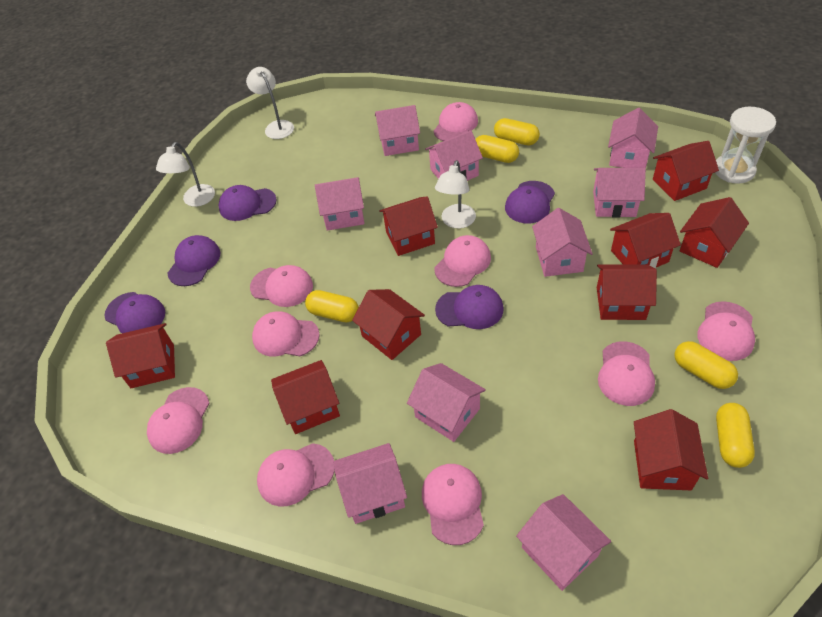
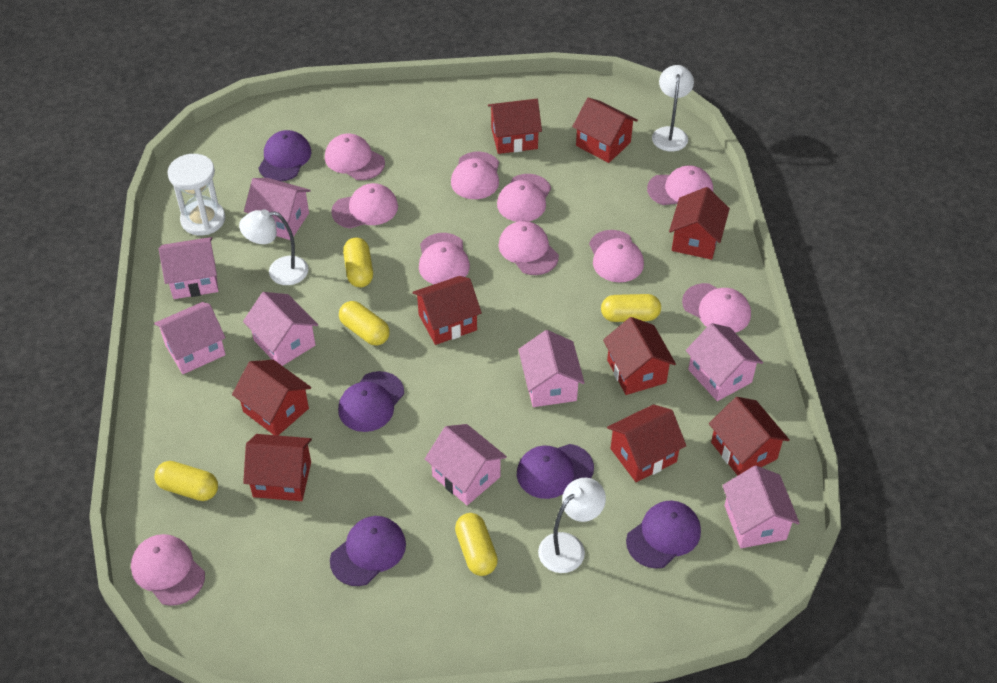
pink cap: [147,387,209,454] [250,265,313,307] [252,311,320,357] [257,443,335,507] [422,464,484,545] [433,102,478,141] [435,235,491,287] [598,341,655,406] [697,301,755,361] = 9 -> [131,534,205,606] [325,134,385,180] [331,183,398,228] [419,233,470,284] [451,152,499,199] [497,174,551,222] [498,221,559,275] [589,230,644,282] [647,165,713,205] [682,283,751,333] = 10
pink house: [315,177,365,231] [333,443,407,524] [375,105,420,156] [407,363,486,442] [425,130,483,181] [516,494,611,591] [532,208,593,277] [593,168,646,218] [608,108,658,168] = 9 -> [154,302,226,374] [159,237,218,299] [243,292,318,366] [244,178,311,240] [425,424,507,505] [518,330,585,407] [686,323,763,401] [722,466,800,548] = 8

